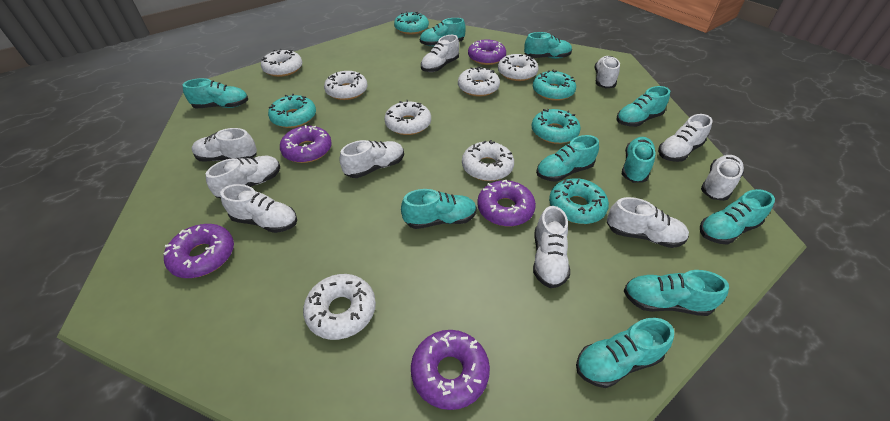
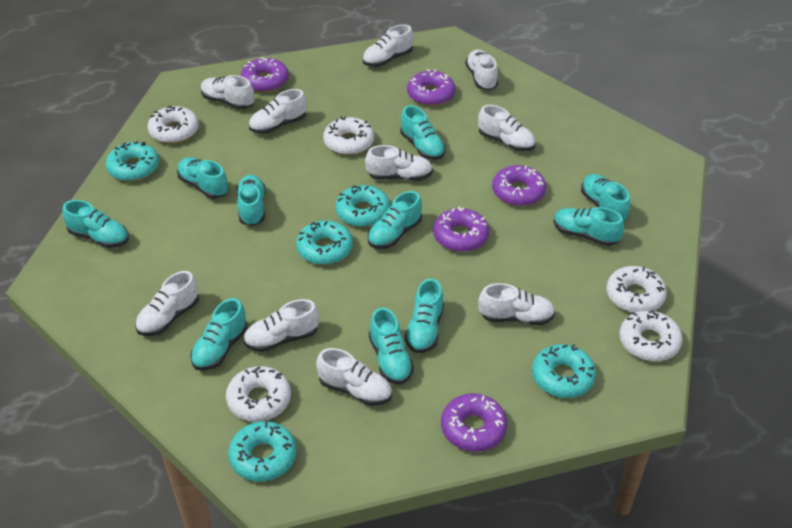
white donut: [261,49,302,77] [303,274,376,340] [324,71,367,100] [384,100,431,135] [458,66,500,97] [462,140,514,181] [498,54,539,81] = 7 -> [147,106,199,143] [226,366,291,422] [323,116,374,155] [606,266,667,313] [620,310,683,362] = 5

